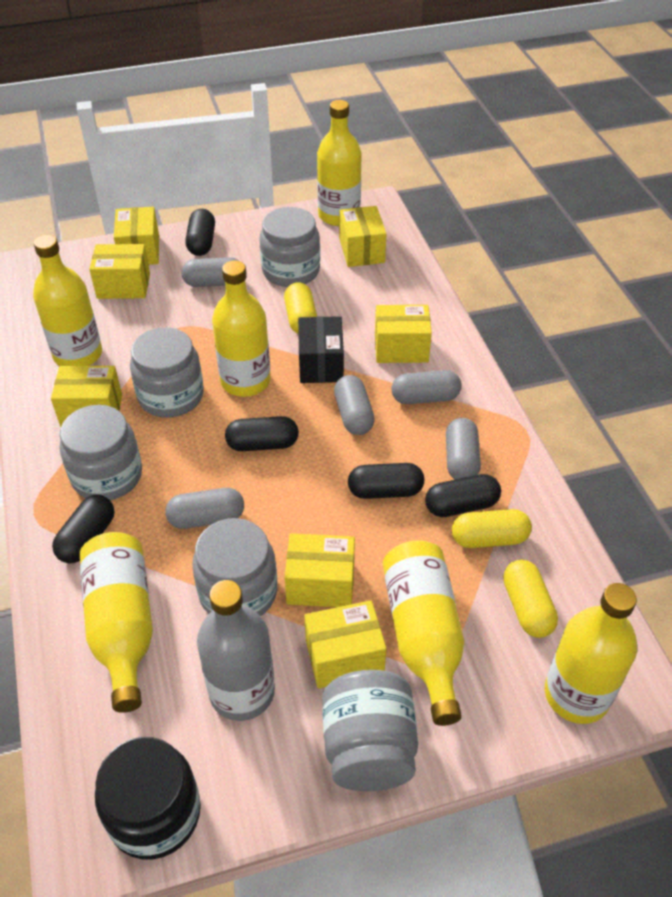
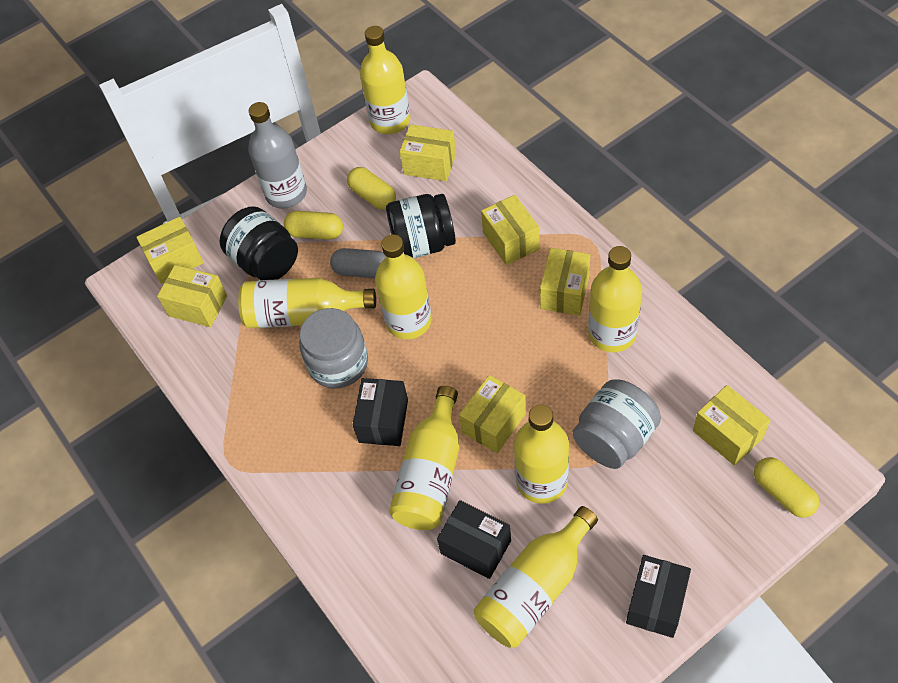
black box: [298,316,344,383] = 1 -> [353,378,408,446] [437,500,511,579] [626,555,691,638] = 3
black capsule: [52,495,114,563] [185,209,215,256] [225,416,299,451] [348,463,424,499] [425,474,501,517] = 5 -> none = 0
black jar: [95,737,201,860] = 1 -> [219,206,298,280] [386,194,456,258] = 2
grey capsule: [165,488,244,529] [182,257,239,287] [334,375,375,435] [392,370,461,404] [446,418,481,480] = 5 -> [330,248,386,278] = 1
grey jar: [60,405,142,500] [130,327,204,418] [192,518,277,616] [259,207,320,287] [322,670,418,791] = 5 -> [299,308,368,389] [573,379,661,469] = 2
yellow bottle: [33,235,102,366] [80,532,153,713] [212,260,271,397] [317,100,362,226] [383,540,464,726] [545,583,637,724] = 6 -> [238,278,376,328] [360,26,410,134] [375,234,432,339] [389,386,459,530] [474,506,598,648] [514,404,569,504] [588,246,642,353] = 7

